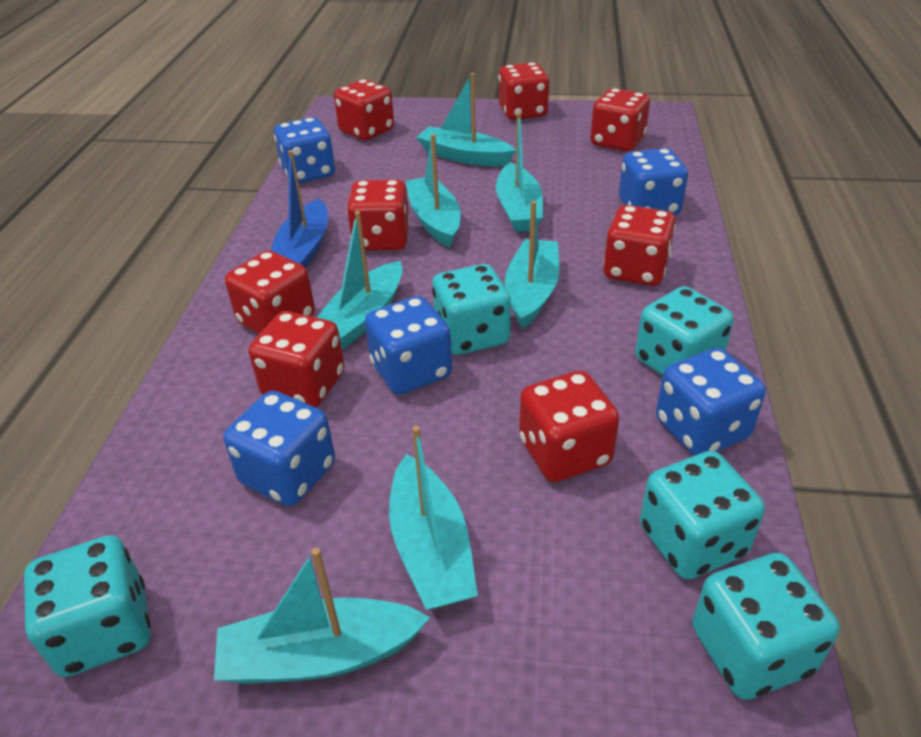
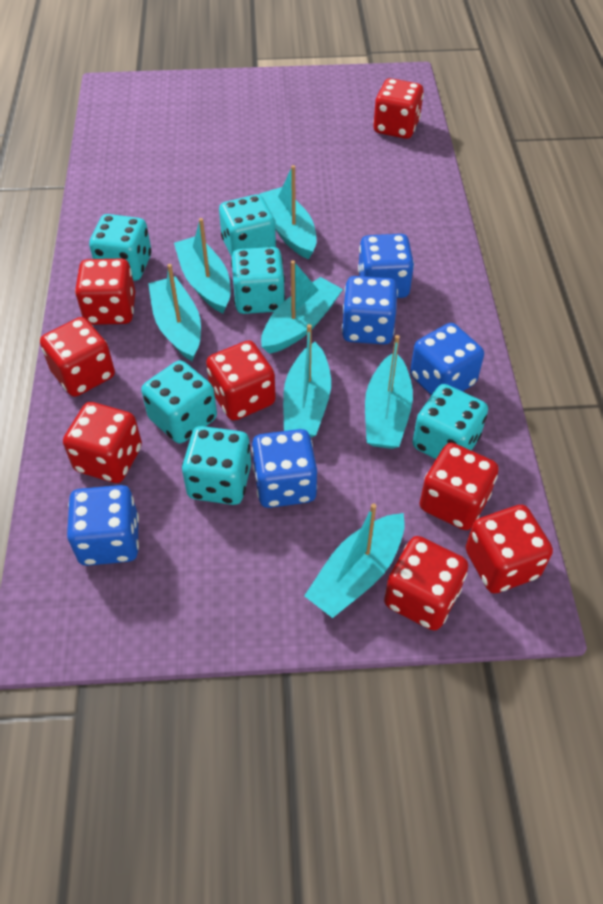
blue boat: [270,150,328,268] = 1 -> none = 0
turquoise dice: [24,535,151,677] [432,264,511,355] [635,286,734,376] [640,451,765,580] [692,553,840,700] = 5 -> [89,214,151,281] [141,360,217,444] [182,426,251,505] [219,194,276,257] [231,247,285,314] [412,384,488,459] = 6

